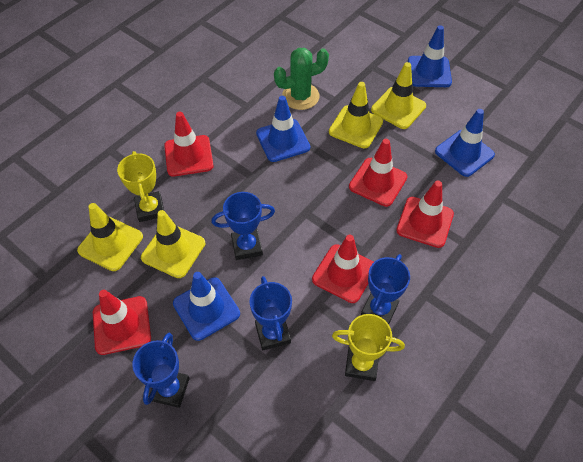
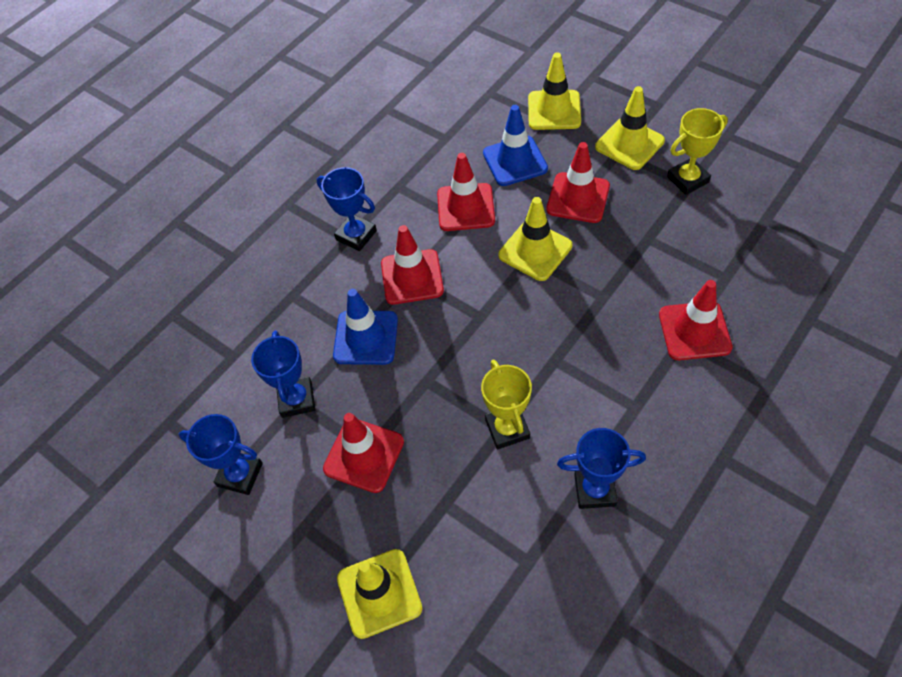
blue traffic cone: [173,272,240,341] [256,96,310,162] [408,25,452,87] [435,109,495,177] = 4 -> [333,289,398,365] [483,105,548,186] = 2
green cactus: [274,48,329,110] = 1 -> none = 0

